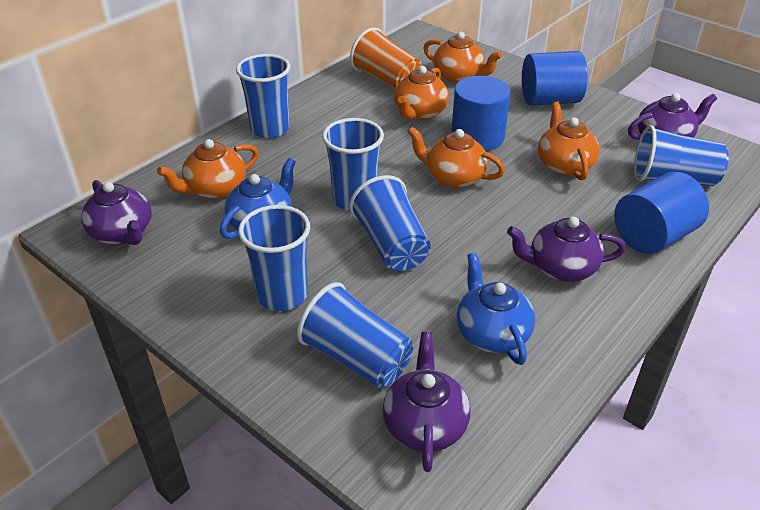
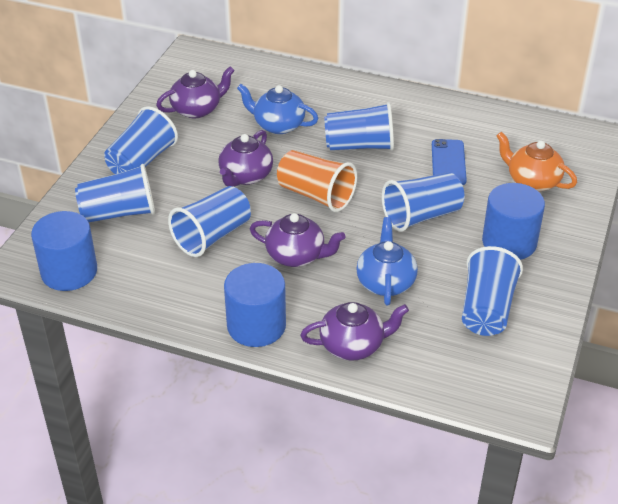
blue phone: none = 0 -> [432,139,467,185] = 1
orange teapot: [157,139,259,199] [394,66,449,120] [407,127,505,188] [423,32,502,83] [538,102,600,180] = 5 -> [496,132,577,192] = 1

